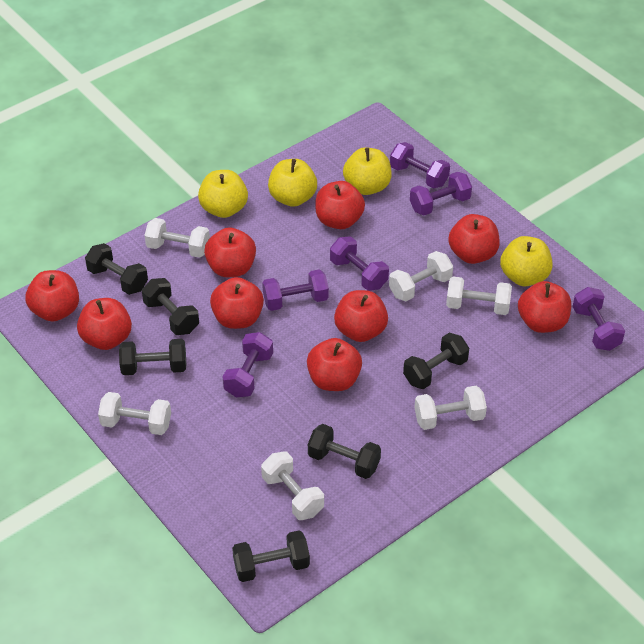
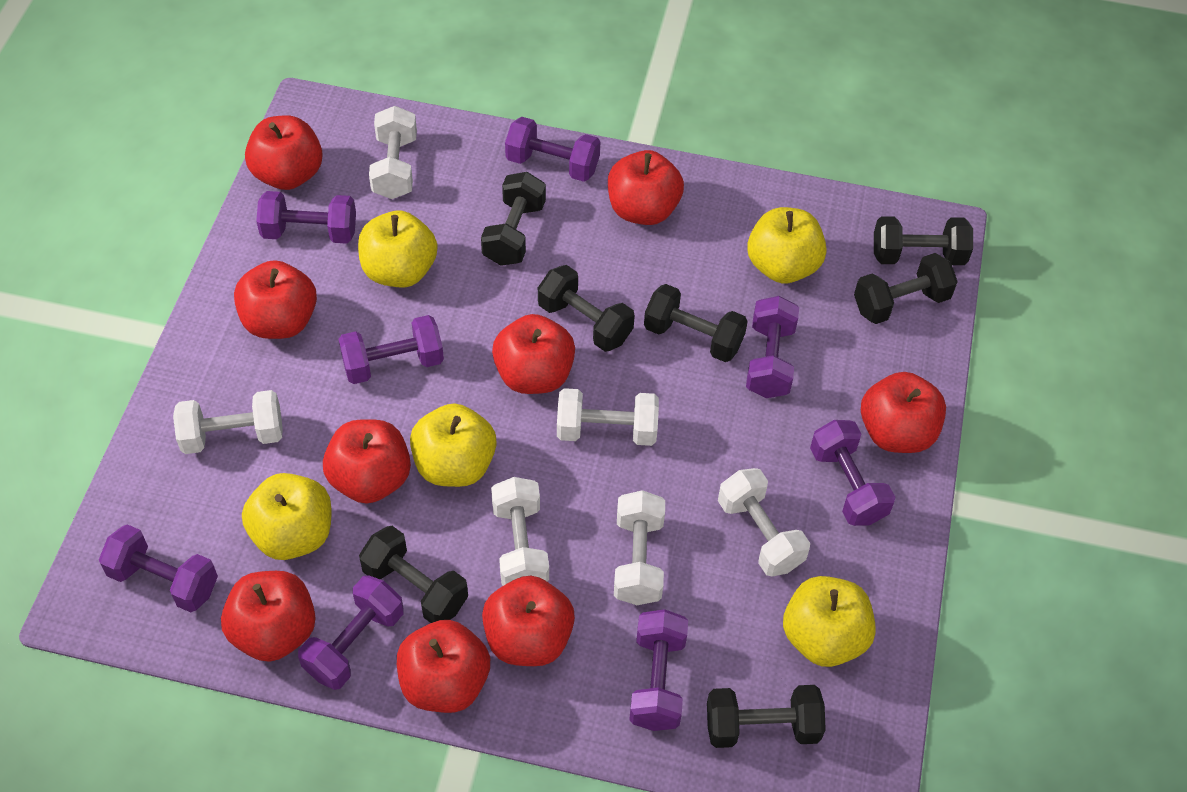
black dumbbell: [85,243,148,295] [119,339,186,375] [142,278,199,335] [232,530,310,582] [308,424,381,479] [403,333,469,389] = 6 -> [359,526,468,623] [481,172,546,266] [538,265,635,352] [644,284,748,362] [707,685,826,748] [854,253,958,324] [874,216,973,265] = 7
purple dumbbell: [223,332,273,397] [262,269,329,311] [330,236,389,291] [390,142,450,188] [410,172,472,215] [573,287,625,351] = 6 -> [99,524,218,612] [256,191,356,244] [298,575,404,690] [338,315,444,384] [505,117,600,182] [629,609,688,731] [746,296,799,398] [810,420,895,526] = 8
yellow apple: [198,170,248,218] [268,159,317,207] [343,147,392,195] [500,236,553,286] = 4 -> [242,473,332,560] [358,211,437,288] [410,403,497,487] [747,207,826,283] [783,576,876,667] = 5

